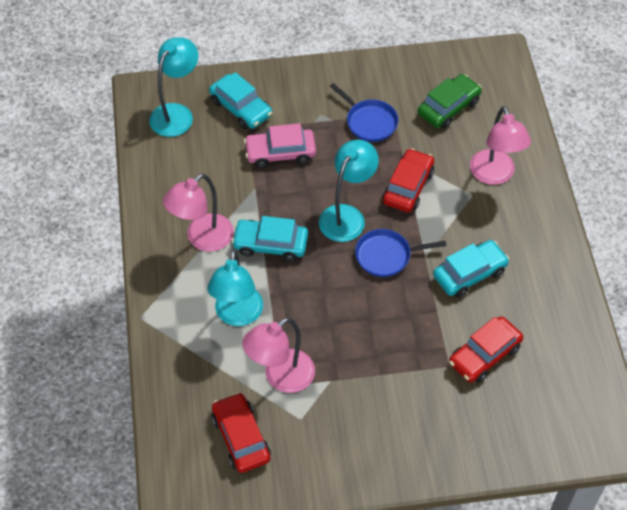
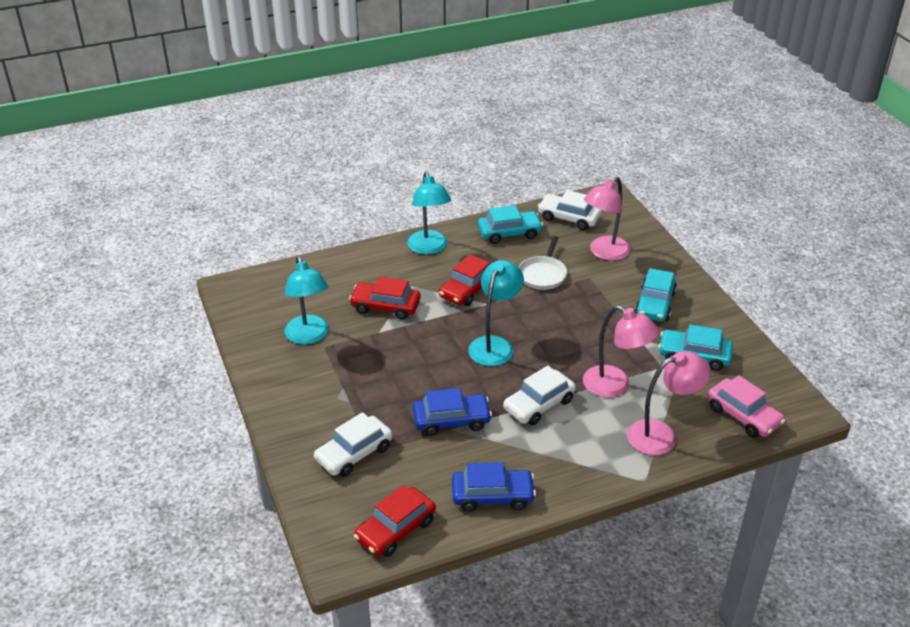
blue car: none = 0 -> [413,388,492,436] [452,462,536,512] = 2
blue pan: [330,83,398,142] [355,229,446,277] = 2 -> none = 0
green car: [418,74,482,129] = 1 -> none = 0
white car: none = 0 -> [313,412,393,477] [503,366,576,426] [538,190,602,230] = 3
white pan: none = 0 -> [519,236,567,290] = 1

